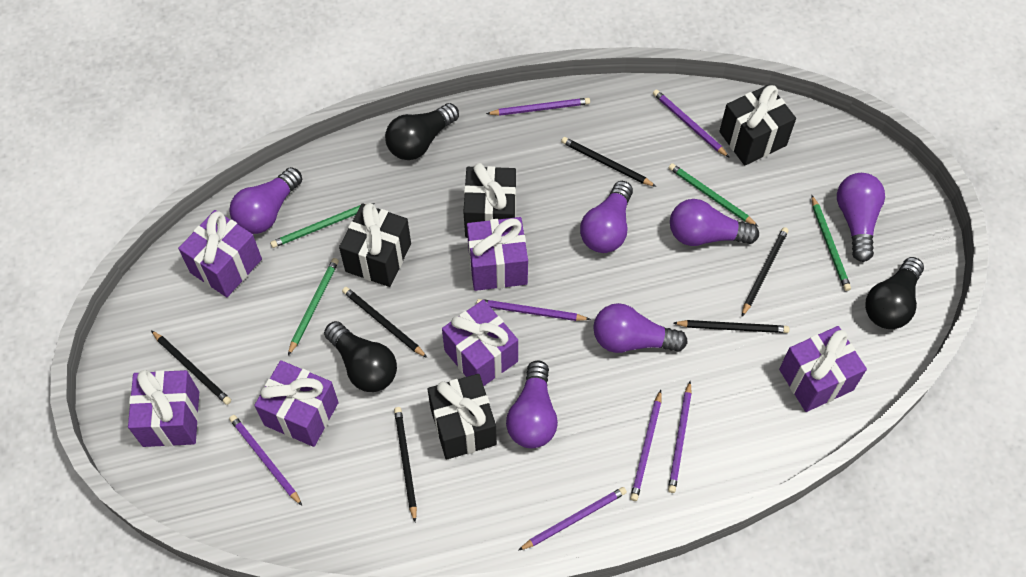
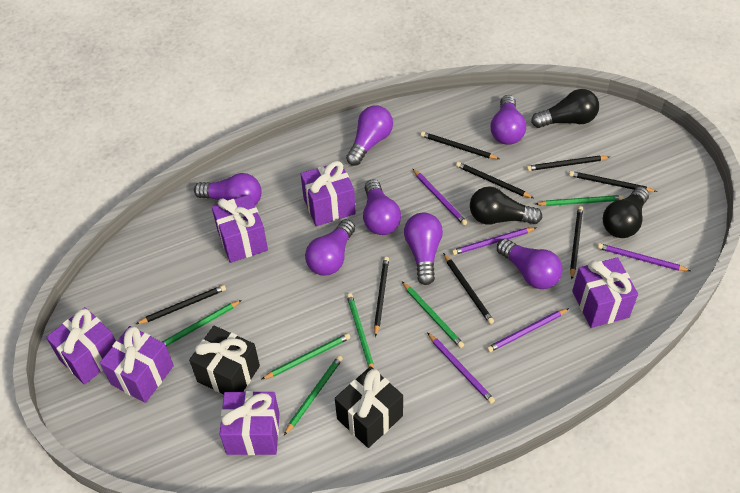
black gift: [339,203,411,287] [427,374,497,460] [463,163,516,238] [719,84,796,166] = 4 -> [189,326,260,394] [335,366,403,448] = 2
black pencil: [151,330,231,405] [342,287,427,358] [394,407,417,522] [561,137,656,187] [674,320,790,333] [742,227,789,316] = 6 -> [136,285,226,324] [374,257,389,337] [421,132,499,159] [443,253,494,324] [456,162,534,198] [526,155,609,171] [569,171,657,192] [570,206,583,279] = 8
green pencil: [270,203,374,248] [288,258,339,355] [669,163,758,226] [811,195,851,291] = 4 -> [162,300,242,346] [261,333,350,380] [284,355,343,435] [347,293,374,369] [402,282,464,348] [536,195,623,206] = 6
purple light bulb: [229,167,302,234] [506,361,558,448] [580,181,633,253] [593,303,688,353] [670,199,759,246] [837,173,885,262] = 6 -> [194,173,261,205] [305,219,355,276] [346,106,393,166] [363,179,401,235] [404,213,443,285] [491,95,526,145] [497,238,562,289] = 7
purple pencil: [229,415,302,505] [477,299,591,321] [486,98,590,116] [518,487,627,551] [630,390,662,501] [653,89,730,158] [668,381,692,493] = 7 -> [412,168,467,226] [428,333,495,404] [452,227,536,255] [487,308,569,352] [597,243,690,271] = 5

